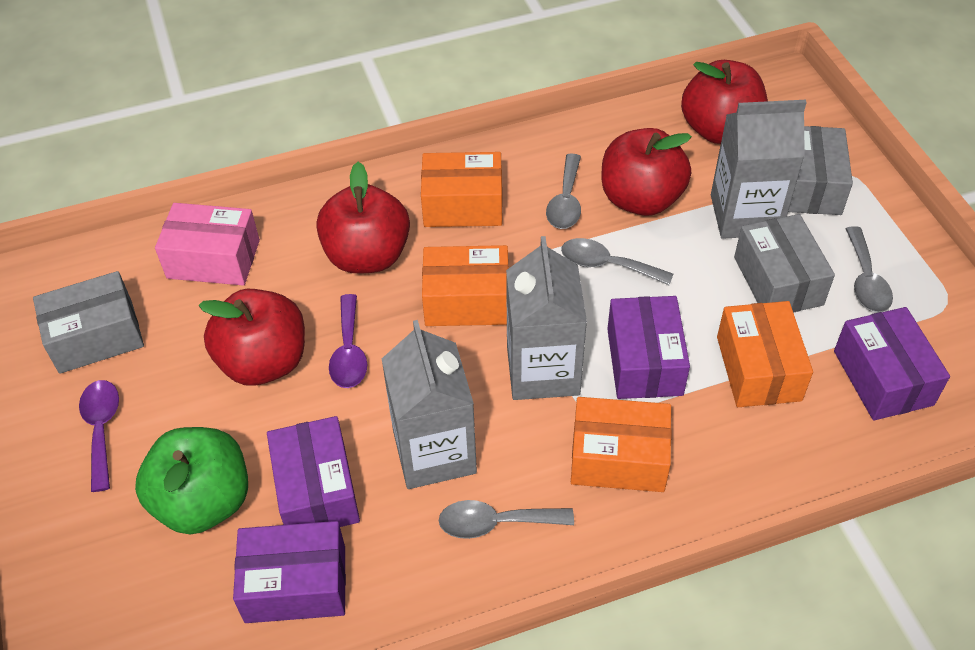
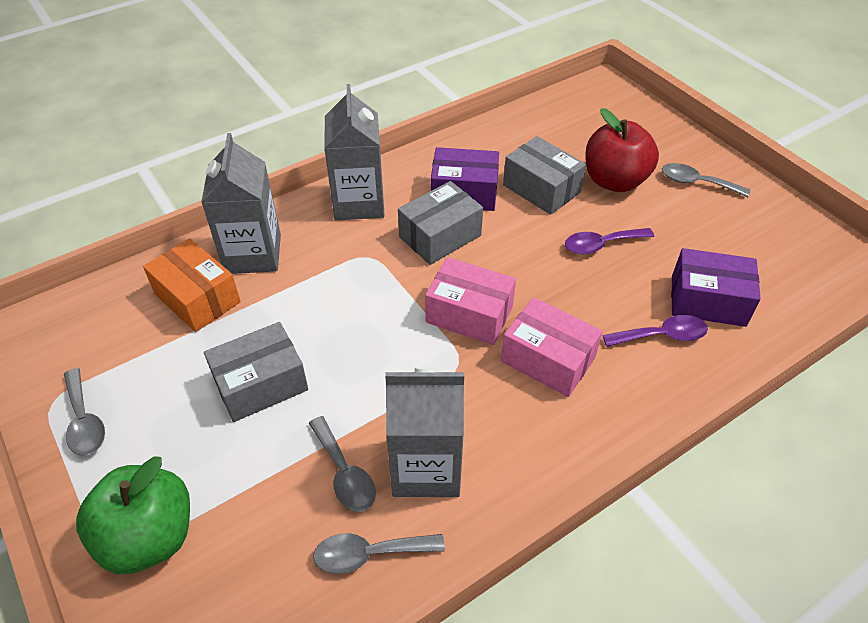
orange box: [421,152,502,227] [422,245,509,326] [571,397,672,492] [717,301,813,407] = 4 -> [143,238,241,332] = 1
pink box: [155,203,260,286] = 1 -> [425,257,516,345] [501,297,603,397] = 2
purple box: [233,521,346,623] [267,416,360,527] [607,296,690,399] [834,307,950,420] = 4 -> [431,147,499,211] [671,248,761,327] = 2
red apple: [198,289,305,386] [316,162,410,274] [601,128,692,216] [681,60,768,144] = 4 -> [586,108,659,192] = 1

